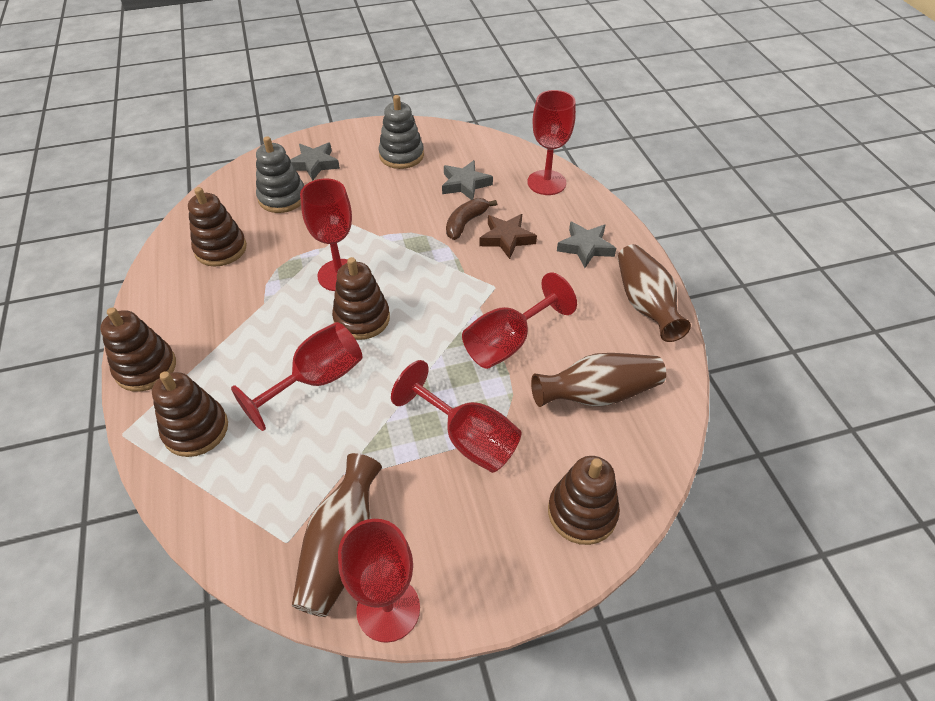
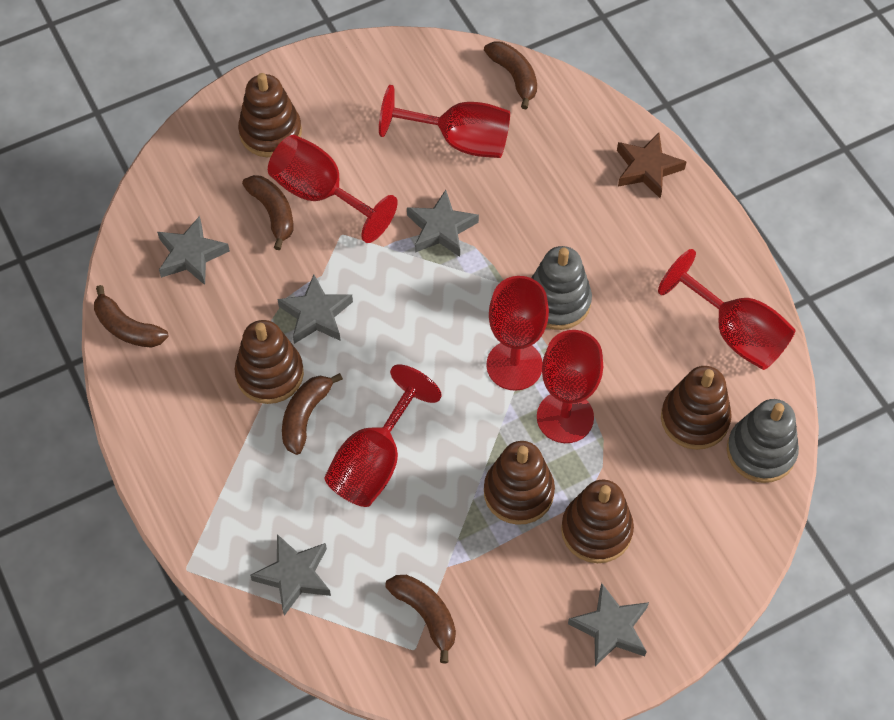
brown banana: [446,198,497,240] = 1 -> [94,285,168,348] [242,175,294,250] [282,373,343,455] [385,575,456,663] [484,41,537,109] = 5
brown vase: [292,453,382,617] [531,353,666,407] [618,244,691,342] = 3 -> none = 0
grey star: [290,143,340,181] [442,160,493,200] [557,221,616,268] = 3 -> [157,216,230,285] [250,534,331,616] [277,275,353,344] [407,190,479,257] [568,583,649,666] = 5

